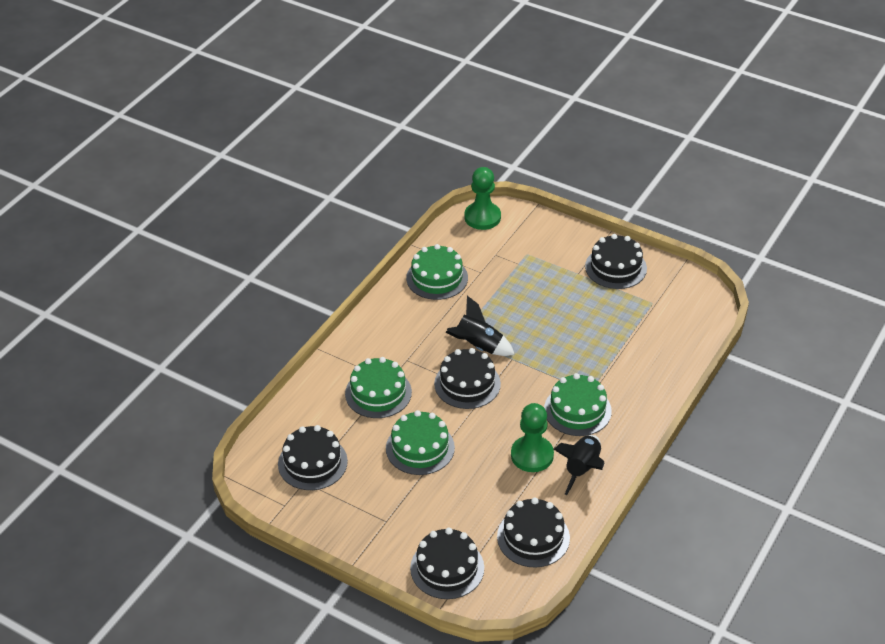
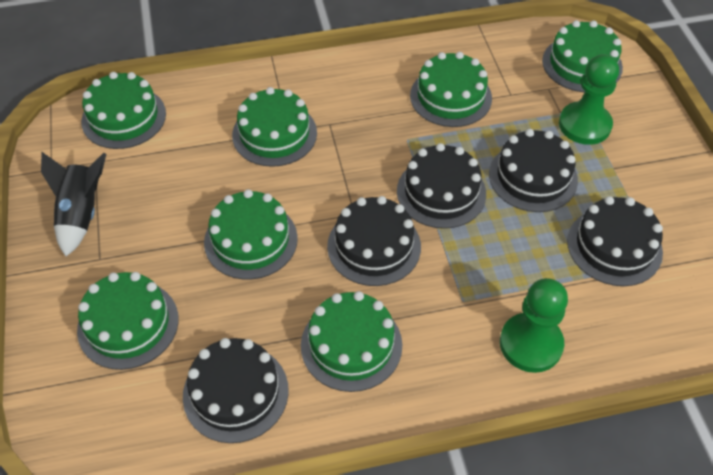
black rocket: [446,296,515,356] [553,435,604,495] = 2 -> [41,152,106,256] = 1
green cake: [345,357,412,418] [386,410,455,475] [406,244,468,300] [544,373,612,436] = 4 -> [77,272,179,370] [81,72,166,149] [204,189,298,279] [232,87,317,167] [301,291,402,392] [410,52,492,127] [542,20,623,92] = 7

